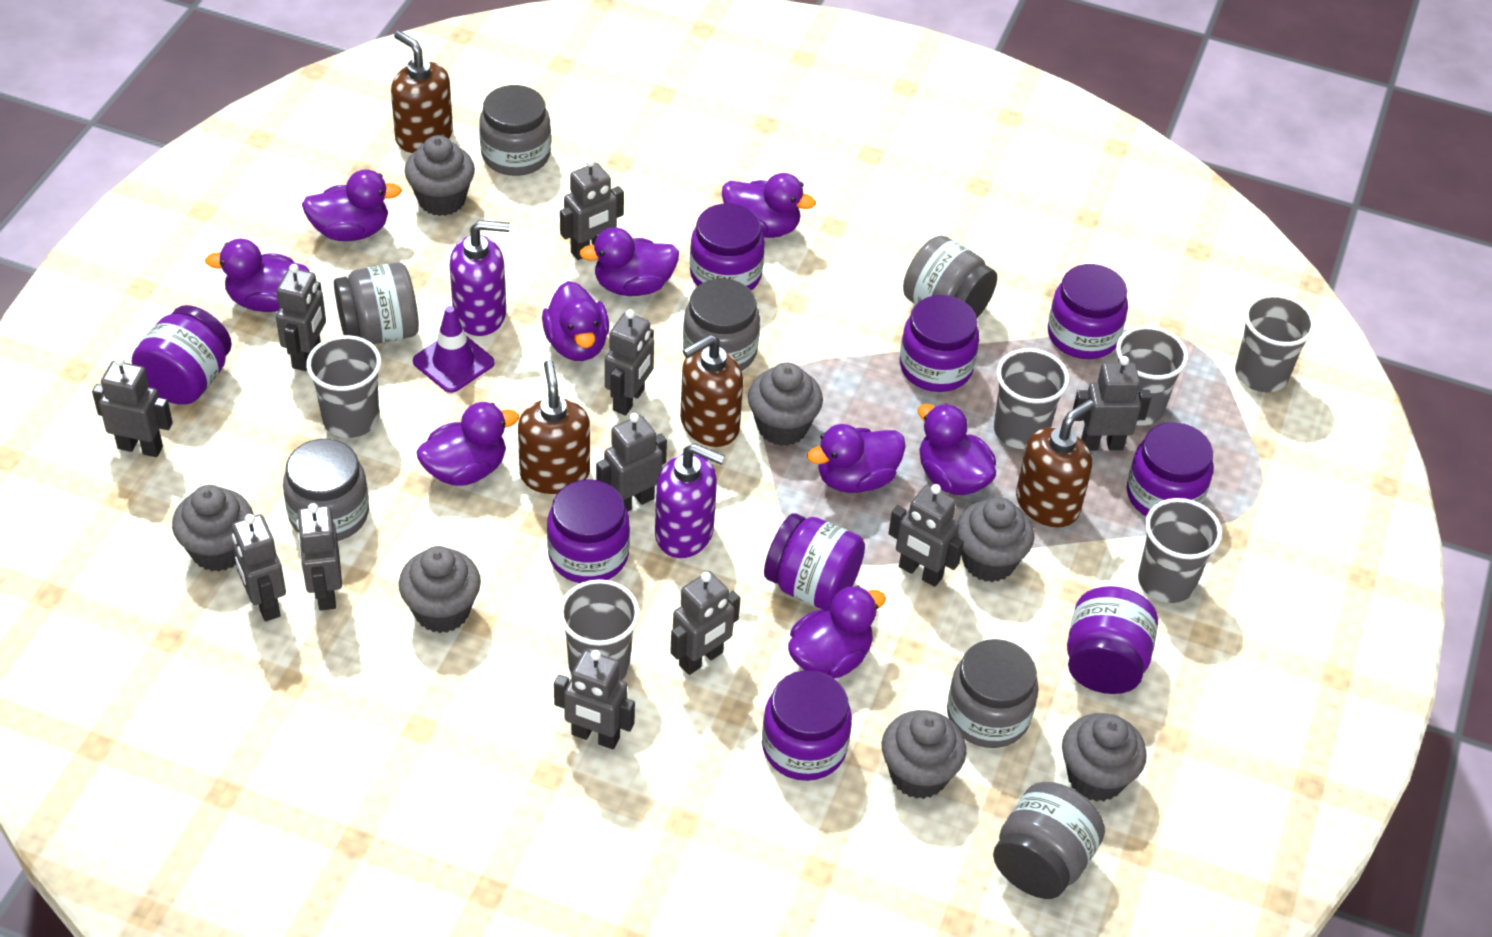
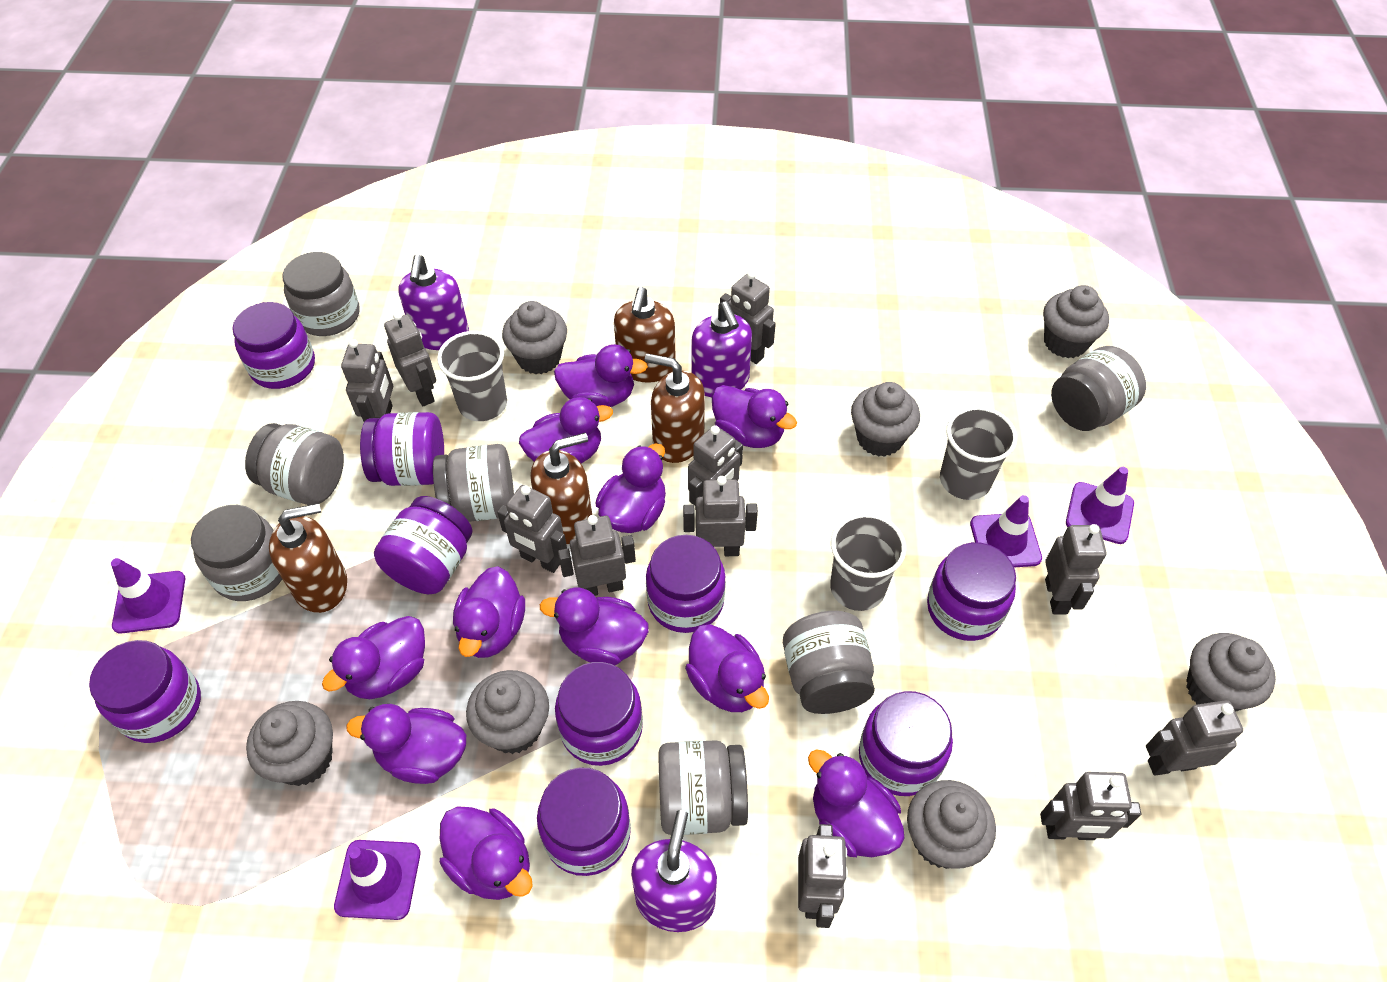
grey cup: [306,335,381,438] [559,579,640,680] [994,348,1069,449] [1116,326,1188,426] [1138,498,1222,603] [1235,294,1315,392] = 6 -> [437,331,507,421] [830,513,906,611] [940,406,1017,500] = 3
purple duck: [205,239,309,312] [302,169,402,241] [416,402,519,486] [542,281,609,361] [579,227,679,296] [722,173,816,238] [788,586,886,679] [807,424,906,493] [918,403,996,495] = 9 -> [322,616,425,699] [347,704,466,784] [440,806,533,900] [453,566,525,658] [519,397,613,463] [540,587,649,665] [554,344,648,407] [595,443,666,533] [685,624,769,712] [712,385,797,448] [808,749,905,857] = 11
purple soap dispenser: [450,220,510,336] [655,443,725,558] = 2 -> [398,255,469,350] [631,810,717,932] [691,302,752,397] = 3
purple traffic cone: [413,306,494,393] = 1 -> [111,558,185,634] [334,840,420,920] [970,495,1042,567] [1066,467,1134,544] = 4

